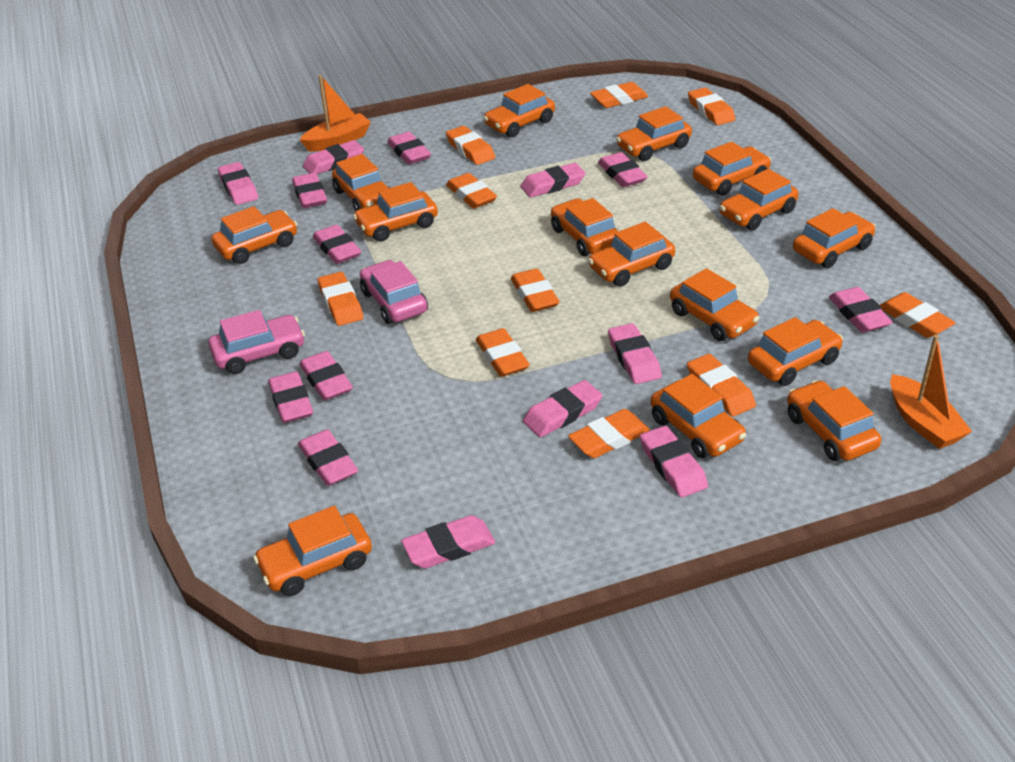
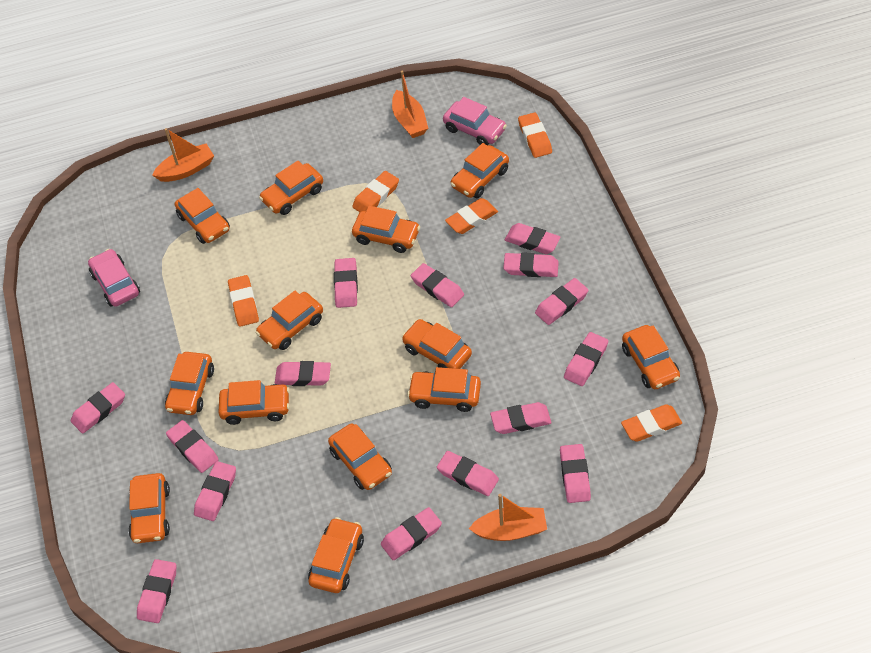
orange boat: [300,75,371,151] [890,335,972,449] = 2 -> [152,128,214,182] [392,71,428,138] [469,494,547,541] = 3
orange car: [211,206,298,264] [253,506,372,596] [332,154,390,211] [353,182,438,242] [483,84,555,137] [551,198,619,256] [588,222,675,287] [616,106,692,161] [651,374,746,458] [670,268,759,341] [693,142,771,196] [719,169,798,231] [748,317,843,386] [787,380,881,461] [793,208,875,268] = 15 -> [128,473,170,543] [165,352,214,415] [175,188,230,244] [219,380,290,425] [256,291,323,350] [259,161,323,215] [308,517,364,593] [328,424,392,490] [352,206,420,253] [402,319,472,369] [407,367,481,412] [450,143,509,199] [622,325,680,389] = 13
orange eraser: [318,272,363,326] [446,126,495,165] [446,173,497,209] [476,328,530,377] [511,269,560,312] [568,409,650,458] [590,82,648,108] [687,354,756,416] [688,87,735,125] [880,292,955,338] = 10 -> [228,275,259,327] [352,171,399,212] [445,198,498,234] [518,112,552,158] [621,404,682,442] = 5

